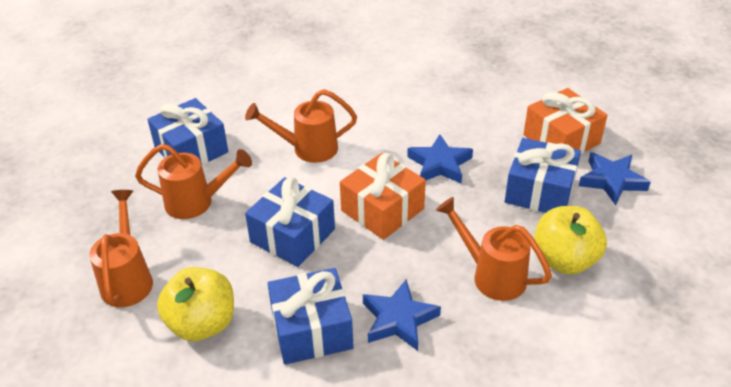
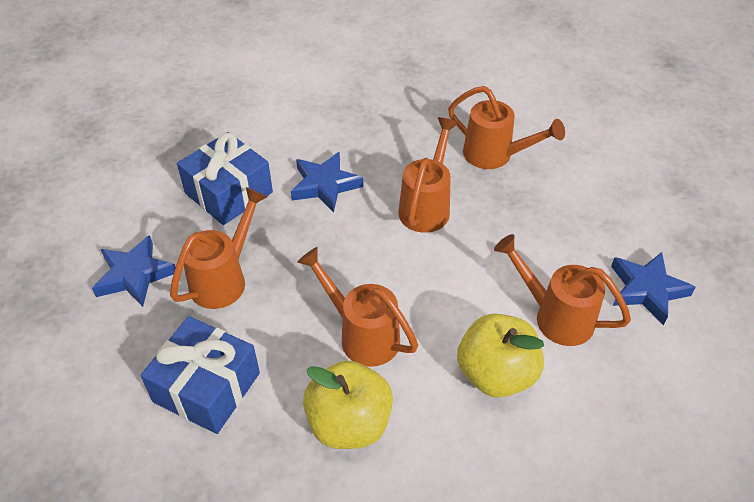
blue gift: [147,98,228,165] [245,177,335,267] [267,268,353,365] [505,138,581,213] = 4 -> [141,316,260,434] [177,132,273,225] = 2
orange gift: [340,153,426,240] [523,88,607,155] = 2 -> none = 0
orange watering can: [89,190,153,307] [135,144,252,219] [245,89,357,163] [436,197,552,301] = 4 -> [170,187,267,309] [297,247,418,367] [399,117,458,233] [448,86,565,169] [494,234,631,346] = 5

